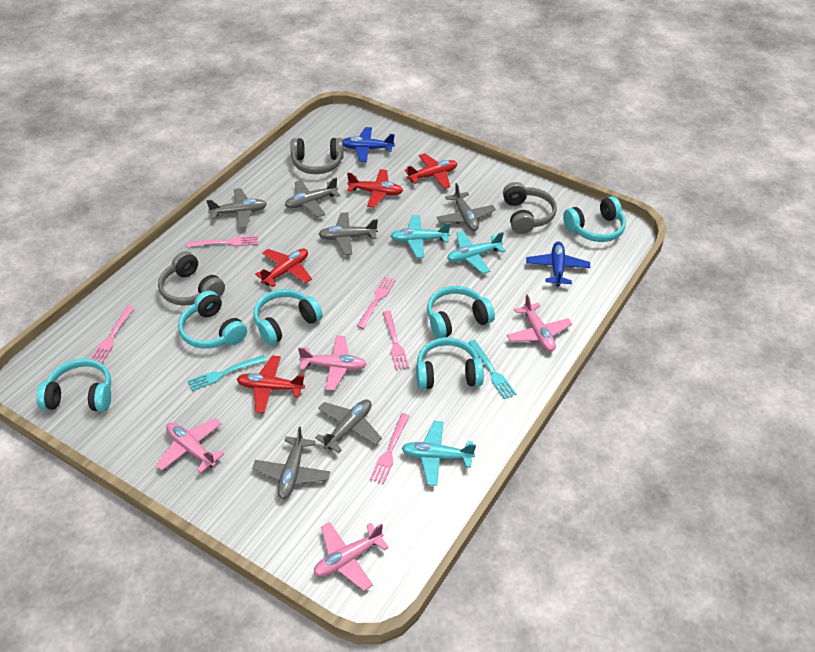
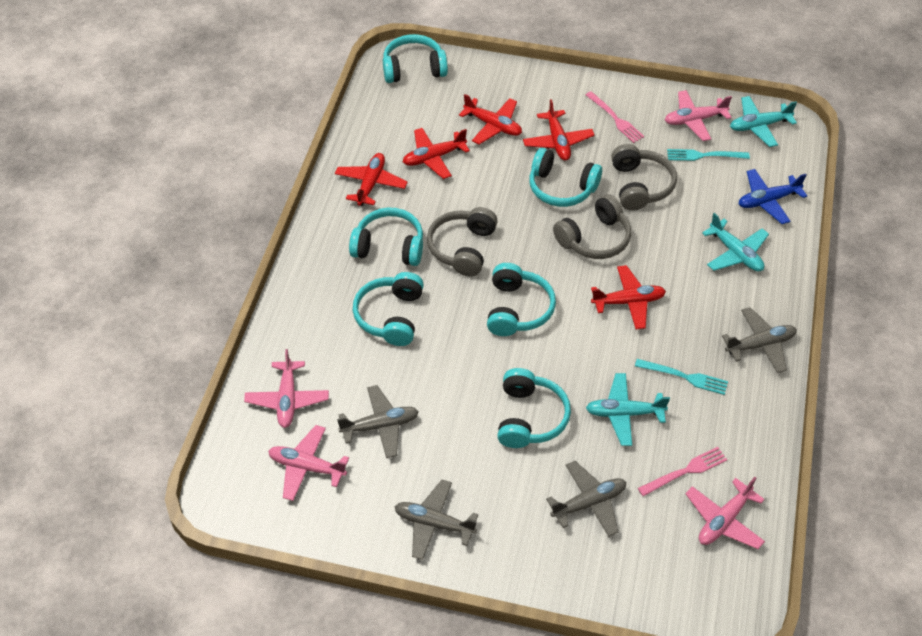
blue plane: [343,127,395,162] [526,242,590,287] = 2 -> [739,169,807,224] = 1
grey plane: [206,188,267,229] [253,427,330,499] [285,178,340,217] [315,400,382,453] [318,212,378,255] [437,183,496,231] = 6 -> [337,385,419,458] [395,480,478,560] [546,461,626,537] [722,307,797,373] = 4
pink fork: [90,306,134,364] [187,236,258,247] [357,276,396,329] [370,413,409,484] [383,311,409,370] = 5 -> [586,91,644,143] [638,447,727,496] = 2
red plane: [237,355,305,413] [255,249,312,287] [347,169,403,208] [405,153,457,189] = 4 -> [335,153,408,206] [403,128,470,179] [459,94,522,144] [523,99,595,160] [591,265,666,330] = 5

